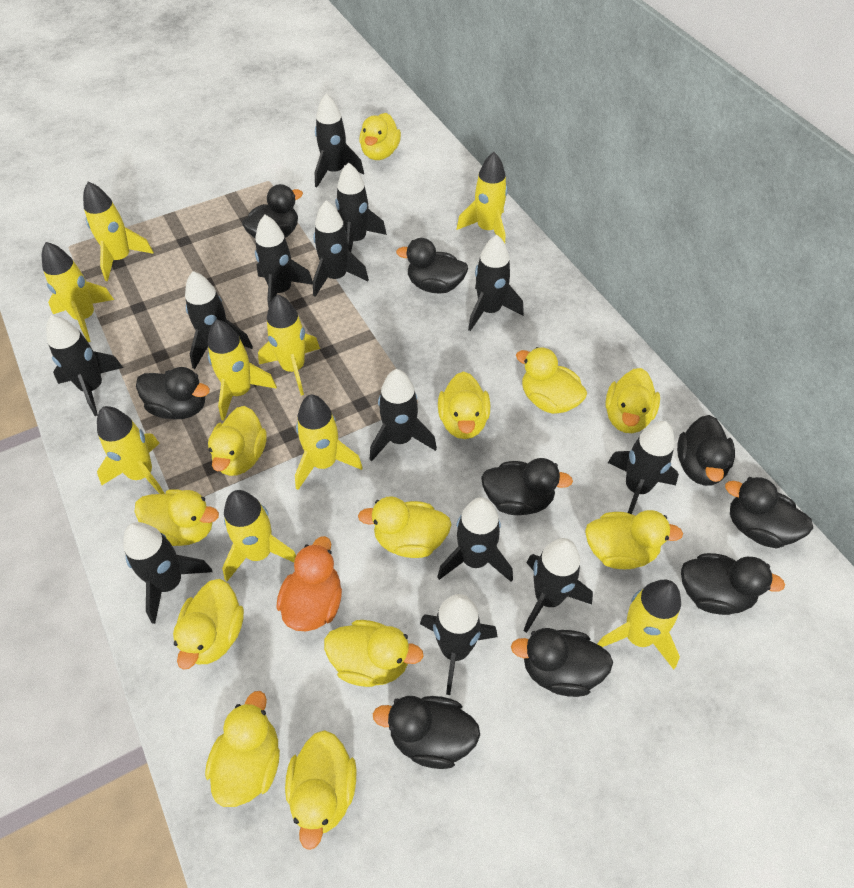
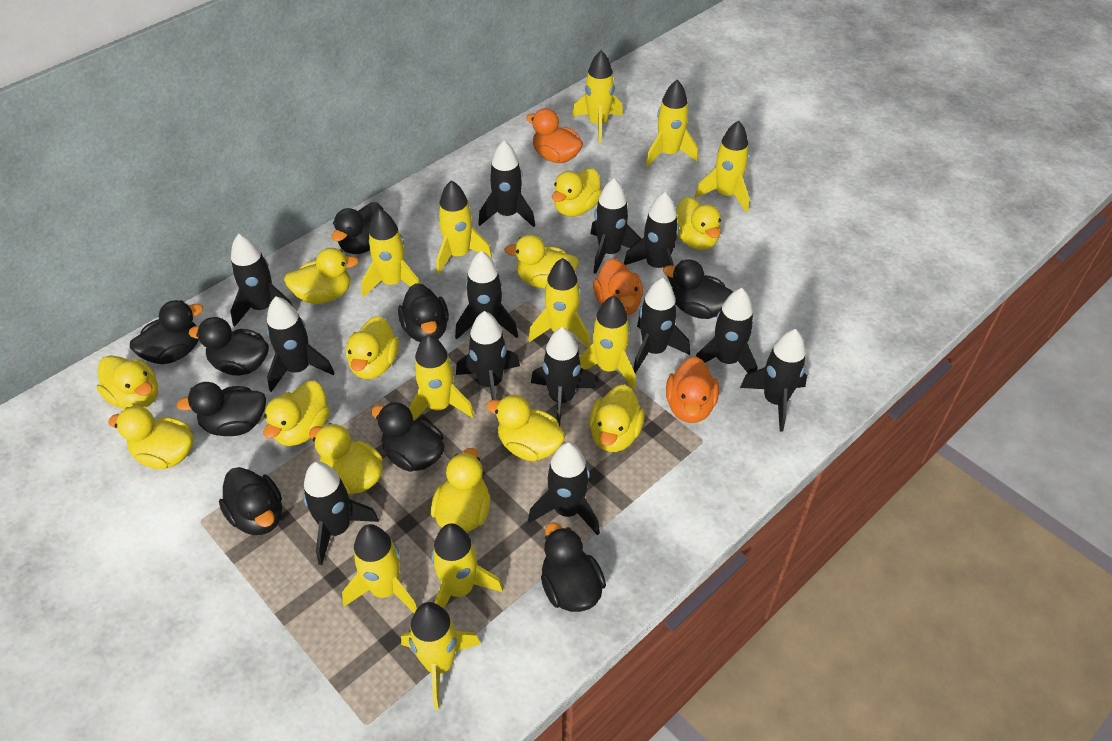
orange duck: [277,536,342,632] = 1 -> [526,108,583,163] [593,258,643,316] [666,356,719,423] = 3
yellow rocket: [42,242,114,342] [83,181,154,281] [97,406,165,494] [208,320,277,421] [222,490,296,582] [258,294,320,396] [295,395,363,490] [457,152,508,243] [597,579,681,669] = 9 -> [342,524,417,613] [361,208,420,297] [401,602,481,709] [409,335,474,420] [431,523,503,609] [436,180,492,274] [528,258,591,348] [572,50,623,143] [580,295,636,390] [646,80,698,166] [695,120,749,213] = 11

